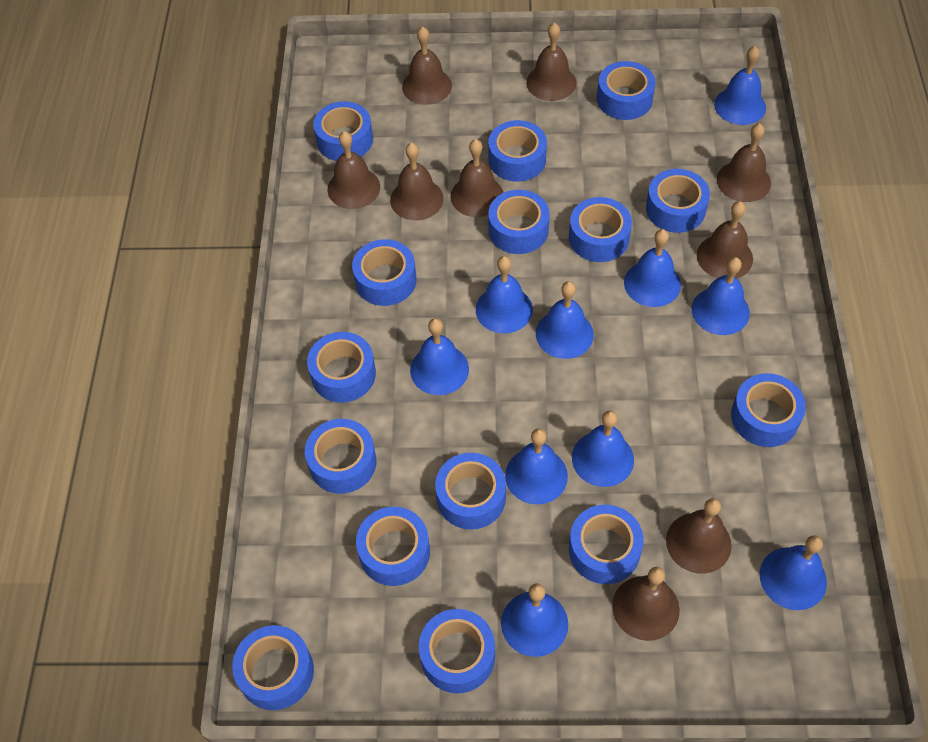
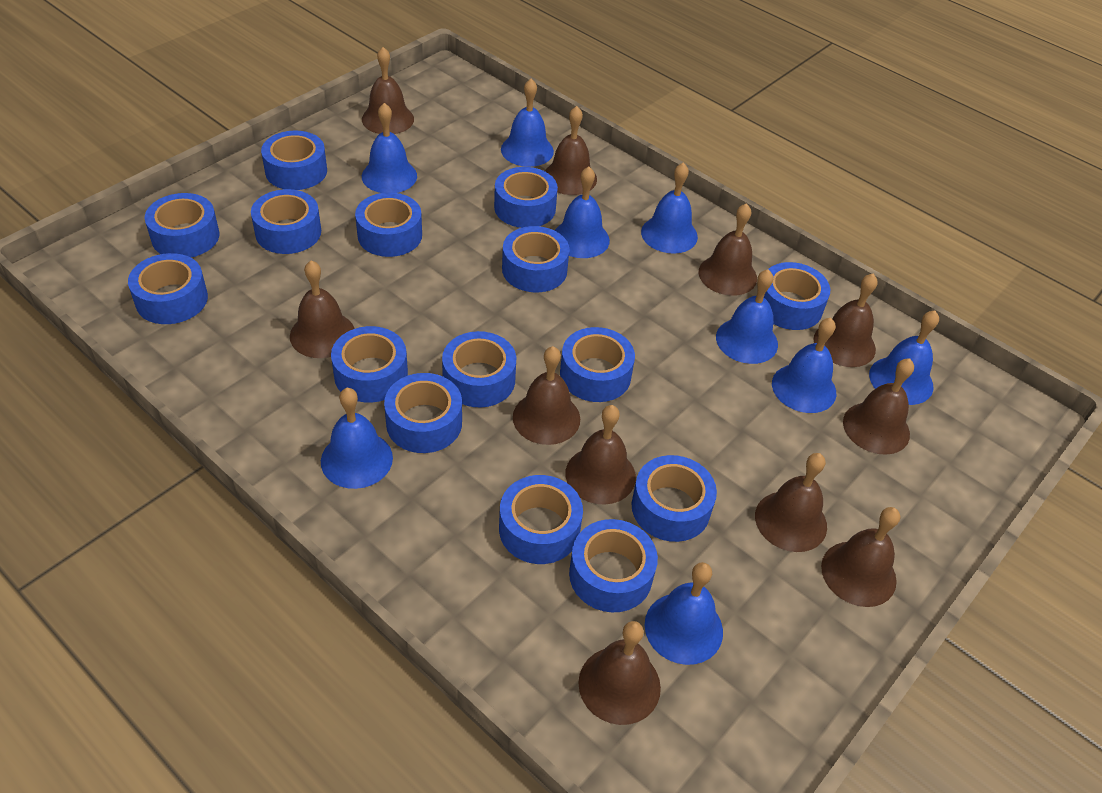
blue bell: [410,318,469,395] [476,256,533,333] [501,583,568,657] [505,428,568,504] [536,281,594,359] [572,411,634,487] [624,229,681,307] [691,257,750,335] [714,46,766,125] [760,535,827,610] = 10 -> [321,388,393,489] [362,103,417,193] [501,79,554,167] [554,166,610,258] [641,162,698,254] [645,562,723,665] [716,269,778,364] [772,318,836,413] [869,310,939,405] = 9
brown bell: [327,131,380,209] [390,143,444,220] [402,26,452,105] [450,139,503,217] [526,22,576,101] [612,567,680,641] [666,498,732,574] [697,201,753,278] [717,123,771,202] = 9 -> [290,260,355,358] [362,47,414,134] [513,346,580,445] [545,106,597,195] [565,405,636,505] [578,621,661,725] [699,203,757,296] [755,453,827,552] [814,274,878,367] [821,507,900,607] [843,358,914,455] = 11

